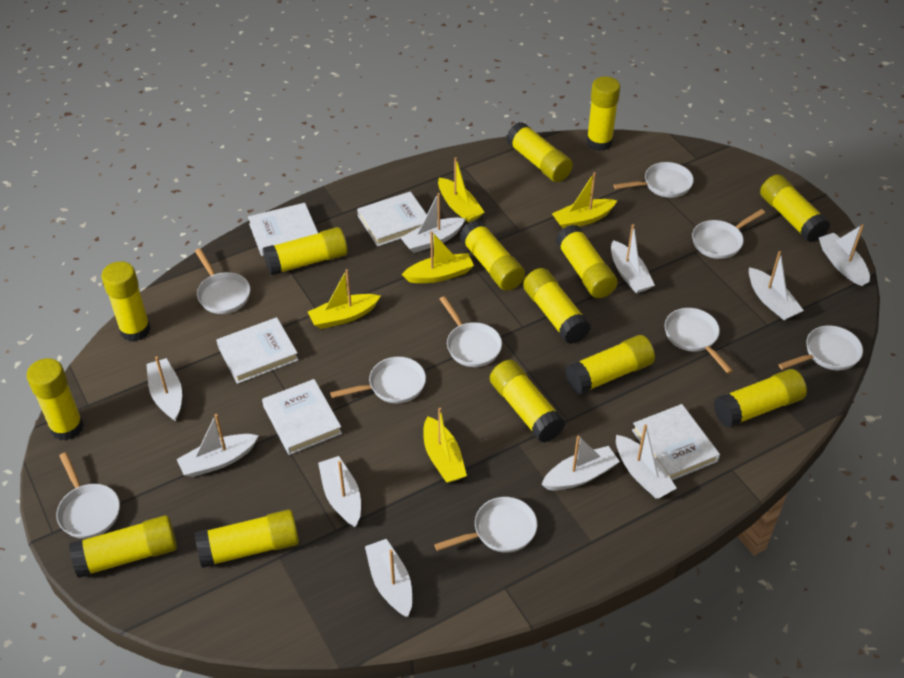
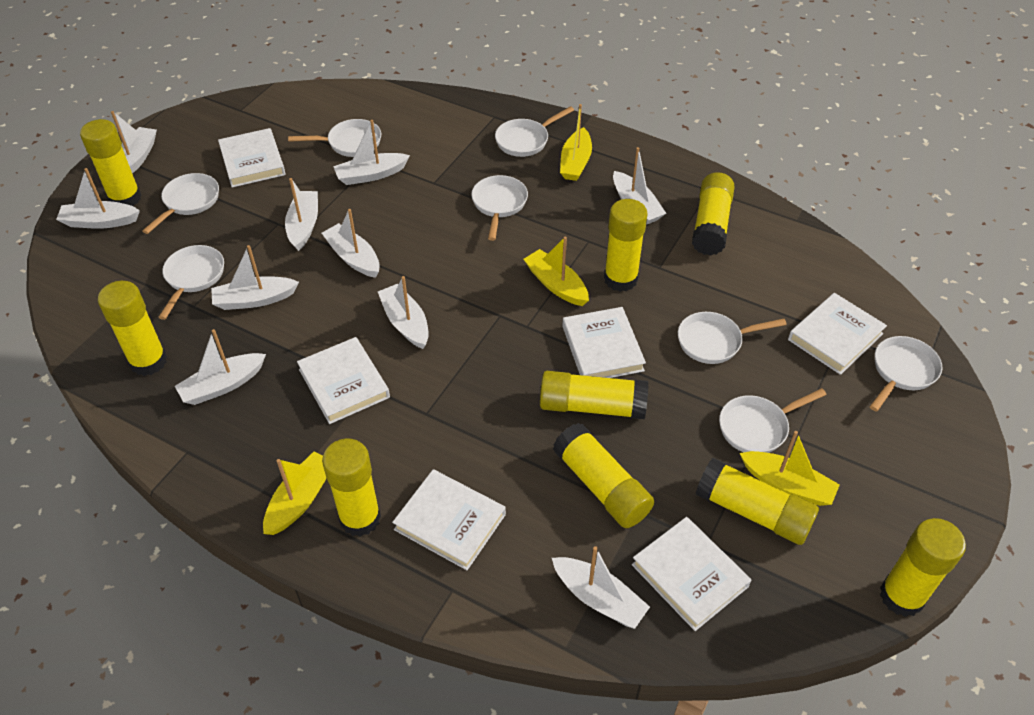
white book: [217,317,299,384] [248,203,318,256] [262,379,342,455] [357,191,427,247] [632,404,720,480] = 5 -> [218,128,286,187] [297,337,390,424] [392,469,506,570] [562,307,646,378] [632,517,751,631] [788,293,887,375] = 6
white pan: [56,452,120,539] [195,248,250,314] [330,357,426,403] [434,497,537,553] [440,296,502,367] [614,162,694,198] [665,308,733,374] [692,209,765,259] [778,325,863,370] = 9 -> [142,173,219,234] [158,245,224,320] [288,119,381,157] [471,175,528,241] [495,106,574,157] [678,312,787,364] [719,388,827,453] [870,336,942,412] = 8
yellow boat: [308,269,380,329] [401,231,474,283] [423,408,467,483] [438,157,484,223] [552,172,617,228] = 5 -> [263,451,327,535] [523,237,589,306] [560,104,592,181] [740,431,840,506] = 4
yellow glue stick: [27,358,84,441] [69,515,177,578] [102,261,151,342] [195,510,299,568] [263,227,348,276] [459,220,525,291] [490,360,565,443] [506,122,573,182] [523,268,591,344] [556,225,618,298] [565,335,655,395] [586,76,620,151] [714,369,807,428] [760,174,831,242] = 14 -> [80,119,141,206] [98,281,167,376] [322,439,381,537] [540,371,648,419] [553,423,654,528] [604,199,648,292] [692,172,735,256] [696,458,819,545] [880,518,966,617] = 9

